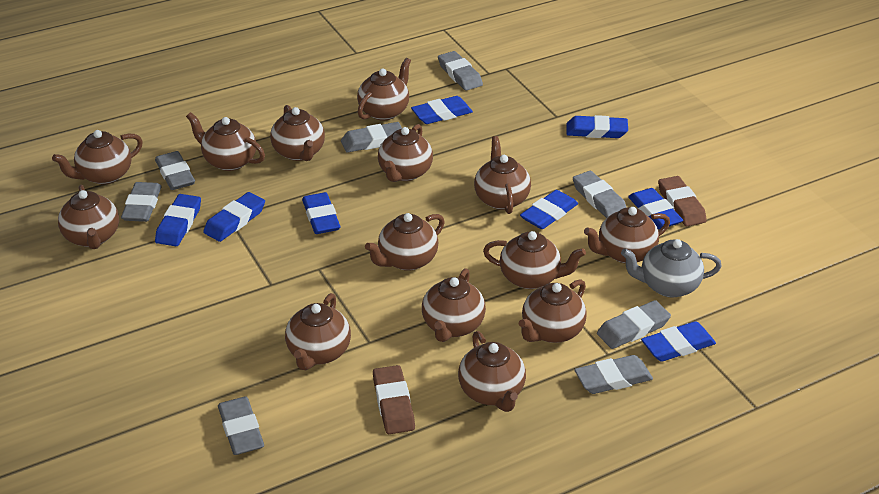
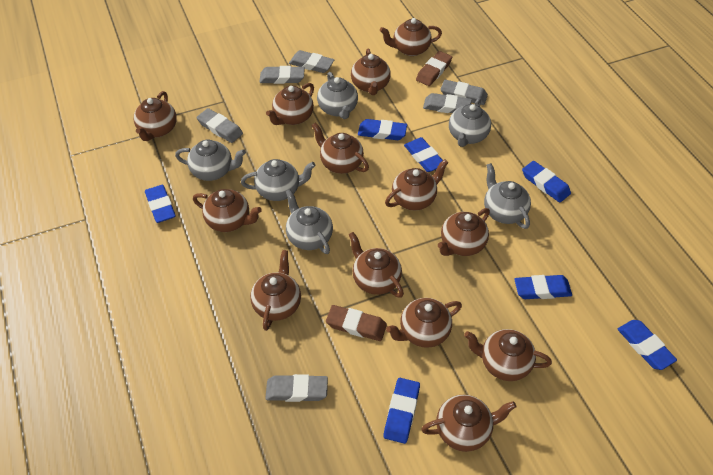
blue eraser: [155,194,201,246] [203,192,265,242] [302,192,341,234] [411,96,473,124] [520,190,578,229] [566,115,628,138] [628,188,683,229] [641,321,716,362] = 8 -> [145,185,176,223] [358,119,407,140] [384,378,420,444] [404,137,443,172] [514,275,572,299] [522,161,571,203] [618,320,677,370] = 7
brown teapot: [52,130,143,184] [58,185,119,249] [186,112,265,171] [270,105,325,161] [285,293,351,370] [357,58,411,120] [365,213,445,271] [378,124,433,182] [422,268,486,342] [458,331,526,412] [474,136,531,214] [483,231,586,289] [519,279,587,343] [584,207,670,264] = 14 -> [133,91,177,141] [193,189,262,232] [250,250,301,331] [266,83,314,125] [311,123,369,174] [349,232,404,298] [351,49,391,95] [380,18,442,56] [385,159,449,210] [386,298,462,348] [422,395,516,452] [438,208,490,256] [464,329,552,381] = 13
grey eraser: [121,182,161,222] [155,151,195,190] [218,396,264,455] [341,122,402,153] [438,51,483,91] [573,171,627,218] [574,355,653,394] [597,300,671,349] = 8 -> [197,108,243,143] [260,66,305,84] [265,374,328,402] [289,50,334,73] [423,93,472,113] [440,80,488,105] = 6
grey teapot: [621,239,722,297] = 1 -> [175,140,246,181] [241,159,316,201] [286,189,333,254] [317,72,358,119] [449,98,491,147] [484,163,531,229] = 6

